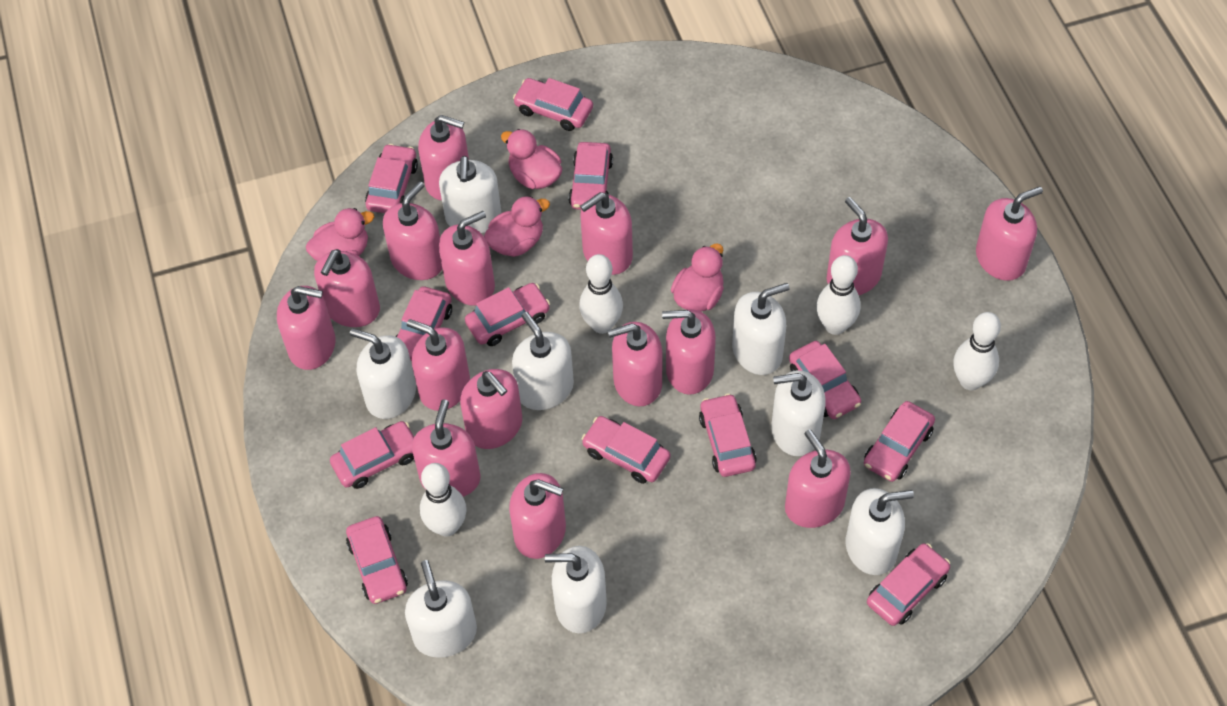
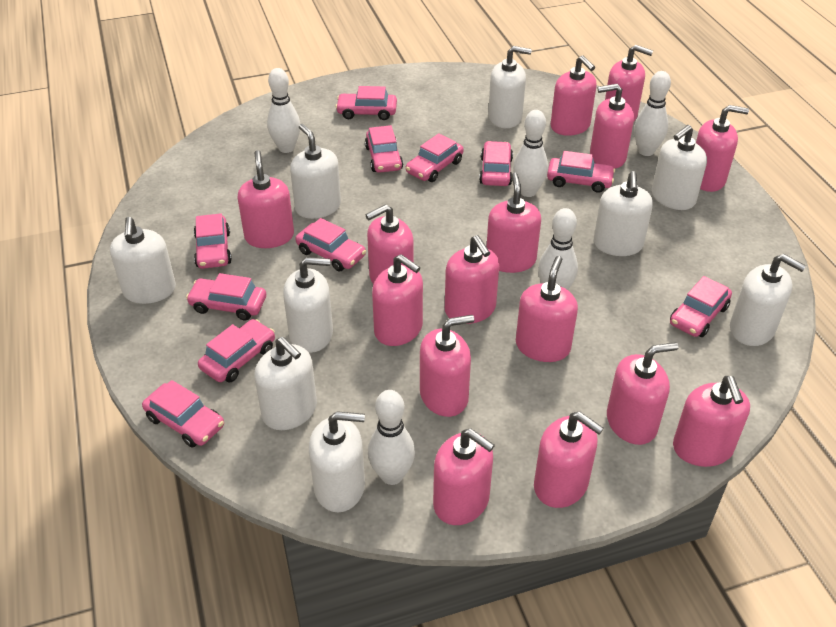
pink car: [330,421,414,489] [346,516,408,604] [365,144,418,213] [395,287,452,361] [465,283,550,346] [513,78,593,131] [569,142,613,210] [581,416,671,484] [699,393,757,477] [789,341,861,419] [864,401,935,482] [867,543,950,626] = 12 -> [142,380,224,447] [186,273,266,321] [194,213,232,269] [198,319,275,382] [296,218,366,271] [336,86,397,120] [365,125,403,173] [406,133,464,182] [479,141,513,186] [547,151,615,193] [670,276,732,337] = 11
pink duck: [306,208,374,261] [484,196,550,257] [501,129,562,189] [671,243,724,312] = 4 -> none = 0
white bowling pin: [420,463,467,537] [579,254,623,334] [816,255,861,335] [953,312,1001,390] = 4 -> [267,68,300,153] [368,390,415,485] [513,110,548,197] [538,208,578,290] [634,71,671,156] = 5
white soap dispenser: [350,328,416,419] [405,560,477,658] [439,156,502,233] [512,312,574,410] [545,546,607,633] [732,283,790,375] [771,370,826,456] [846,488,914,575] = 8 -> [110,217,176,304] [254,337,317,430] [283,257,333,353] [290,124,341,219] [309,411,365,512] [488,46,532,128] [594,171,653,256] [652,125,707,210] [730,254,806,346] = 9

